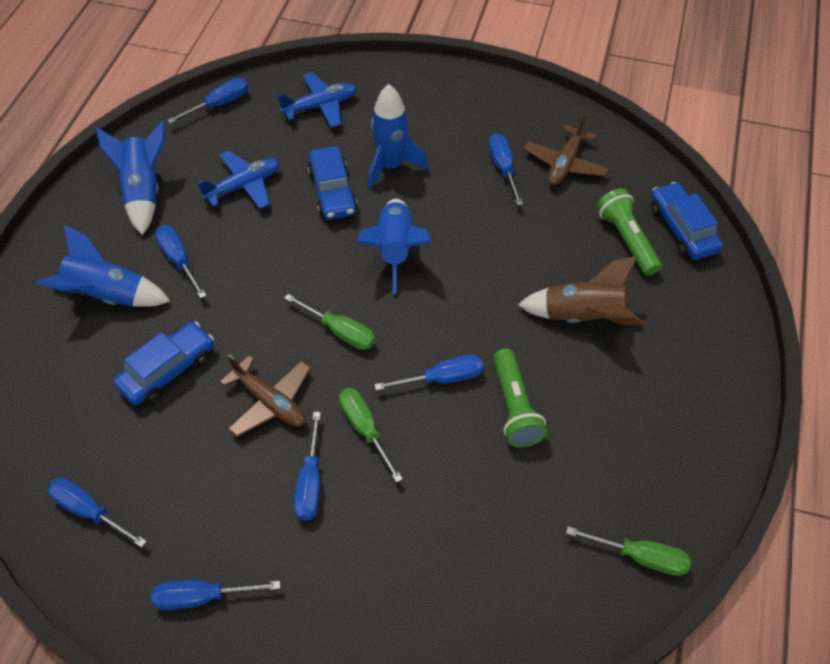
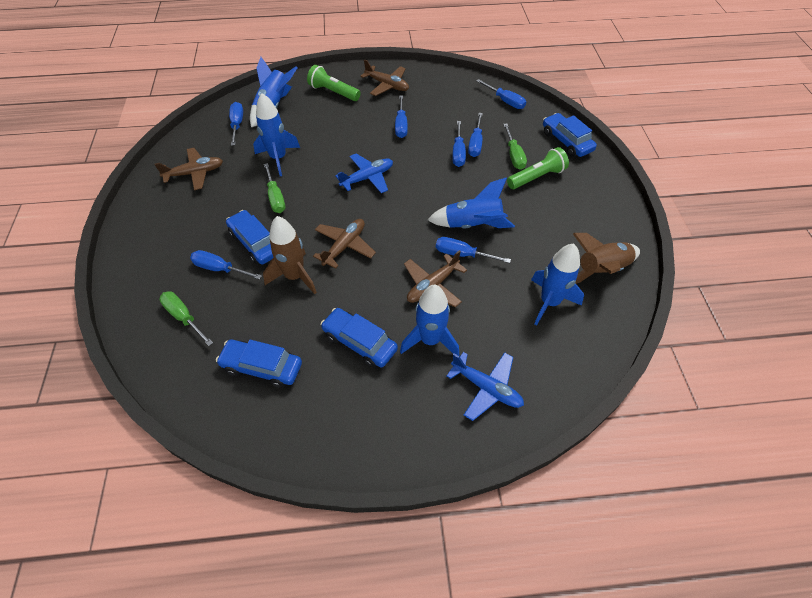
blue car: [114,322,214,405] [308,147,357,220] [651,182,723,260] = 3 -> [216,340,302,388] [226,210,273,265] [321,308,398,368] [543,113,597,157] = 4
blue rocket: [37,225,170,307] [96,121,165,235] [356,199,431,294] [368,84,428,190] = 4 -> [250,57,298,127] [253,93,300,176] [400,285,459,356] [428,177,515,228] [531,243,584,325] = 5
brown plane: [220,354,311,437] [524,114,608,185] = 2 -> [154,148,223,190] [313,219,376,269] [360,59,409,96] [404,250,467,307] = 4
brown rocket: [518,256,644,325] = 1 -> [263,216,317,294] [573,233,640,284] = 2

